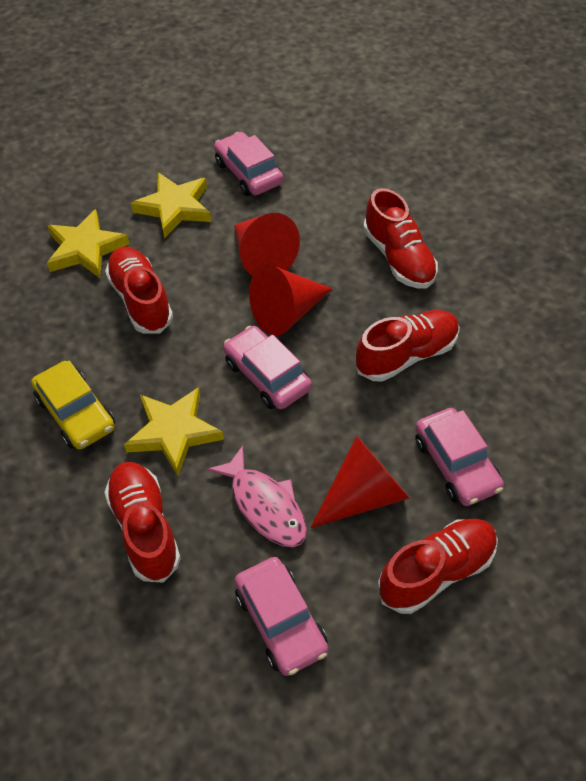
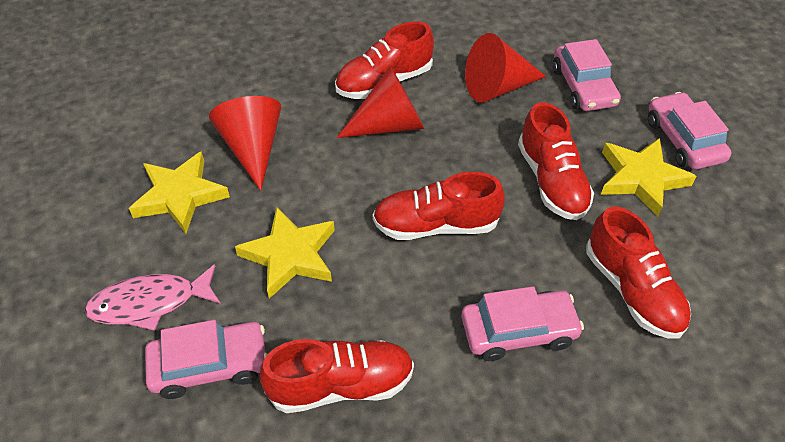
yellow car: [31,361,115,450] = 1 -> none = 0

